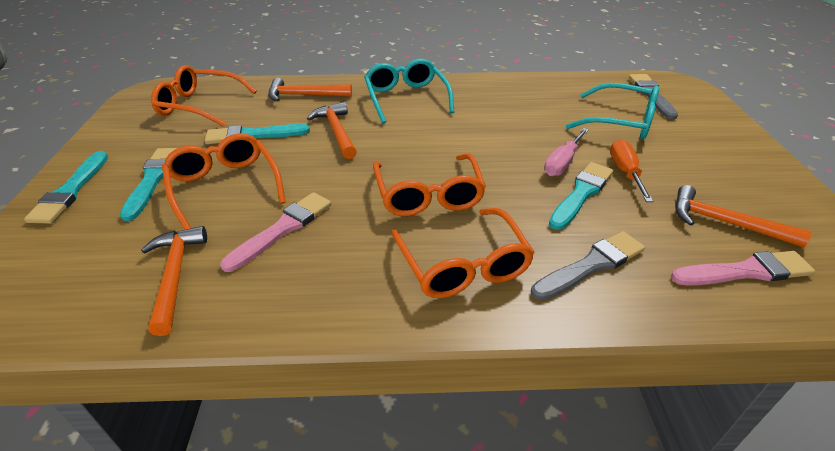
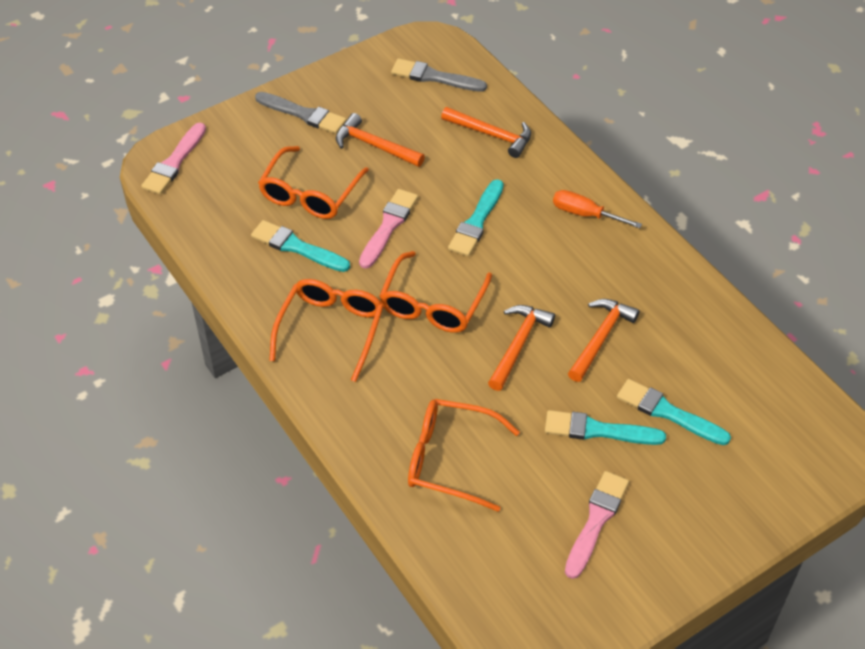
pink brush: [220,192,331,272] [671,251,815,286] = 2 -> [141,123,206,195] [359,189,418,269] [565,471,629,579] = 3
pink screwdriver: [544,128,589,176] = 1 -> none = 0
turquoise glasses: [364,59,454,123] [566,83,659,139] = 2 -> none = 0

